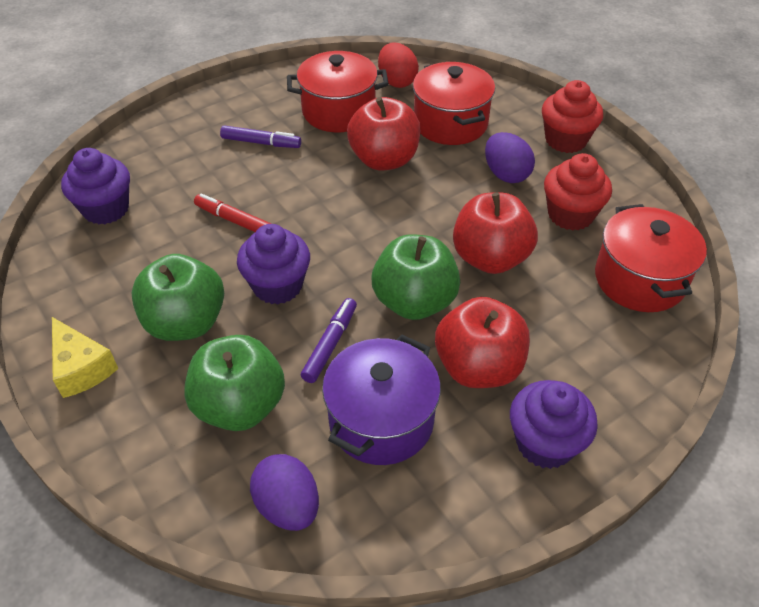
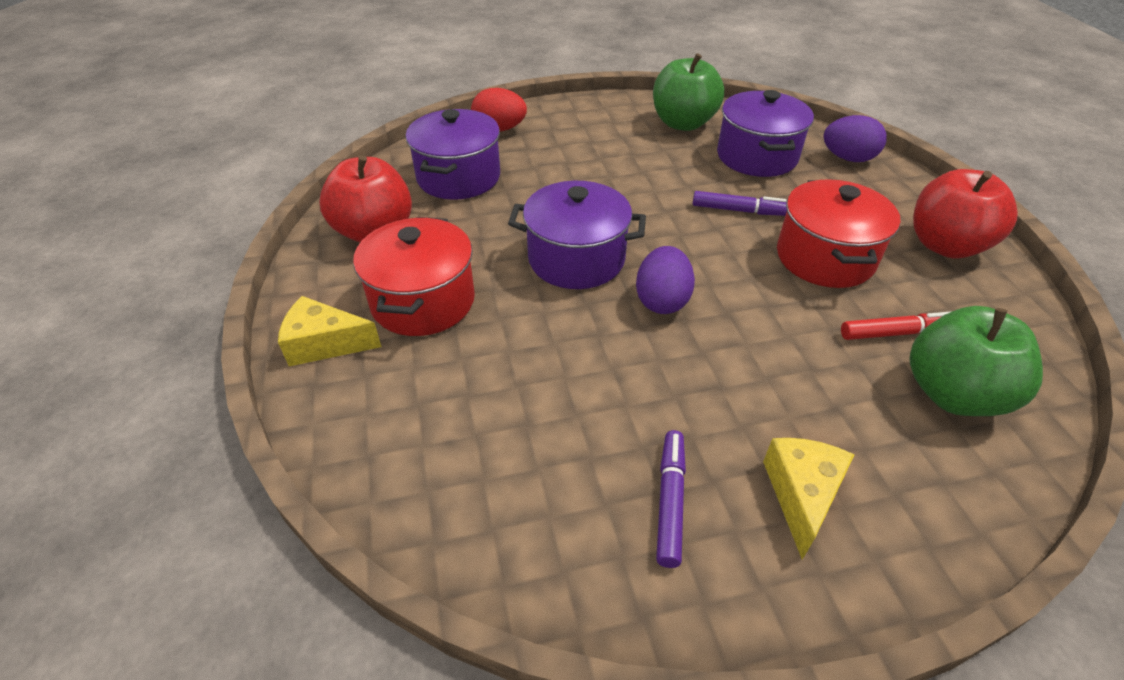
green apple: [131,254,224,341] [184,335,285,431] [372,234,460,320] = 3 -> [653,53,724,131] [909,306,1043,416] = 2
purple cupcake: [61,148,130,225] [237,224,310,304] [510,380,598,469] = 3 -> none = 0
purple pot: [322,334,441,465] = 1 -> [406,109,500,200] [508,181,646,289] [717,90,814,177] = 3
red apple: [347,97,421,170] [435,297,530,388] [453,192,538,274] = 3 -> [320,155,412,242] [913,169,1018,258] = 2
red cupcake: [542,80,603,153] [544,153,612,231] = 2 -> none = 0
red pot: [287,51,389,132] [413,62,495,145] [595,204,707,312] = 3 -> [353,217,475,336] [777,179,901,288] = 2
yellow cheese: [52,317,118,398] = 1 -> [278,296,381,366] [763,438,855,560] = 2

